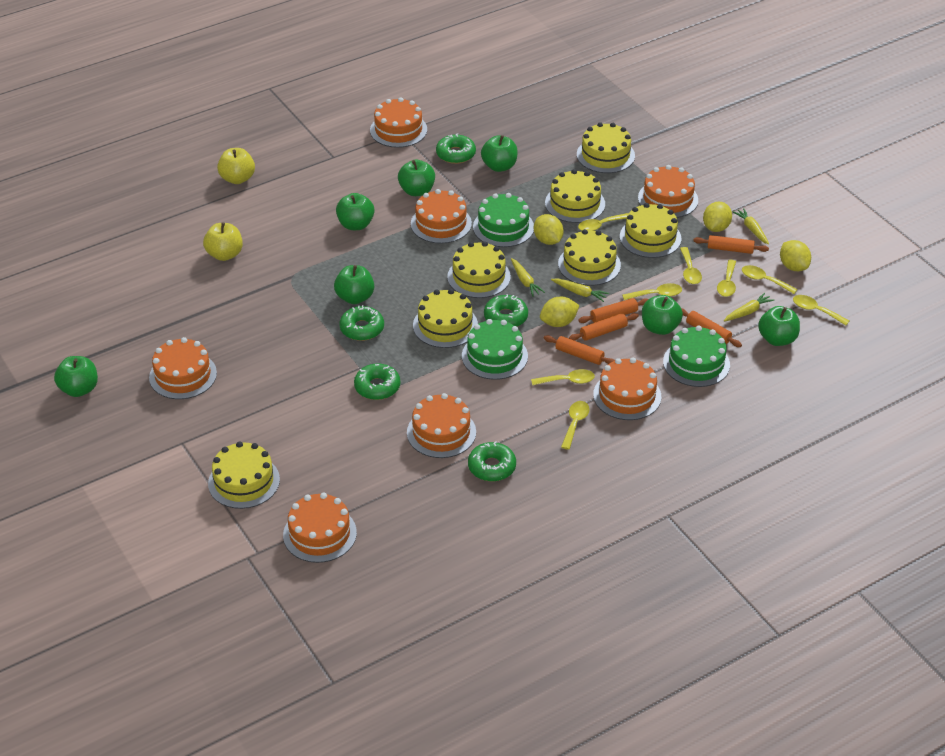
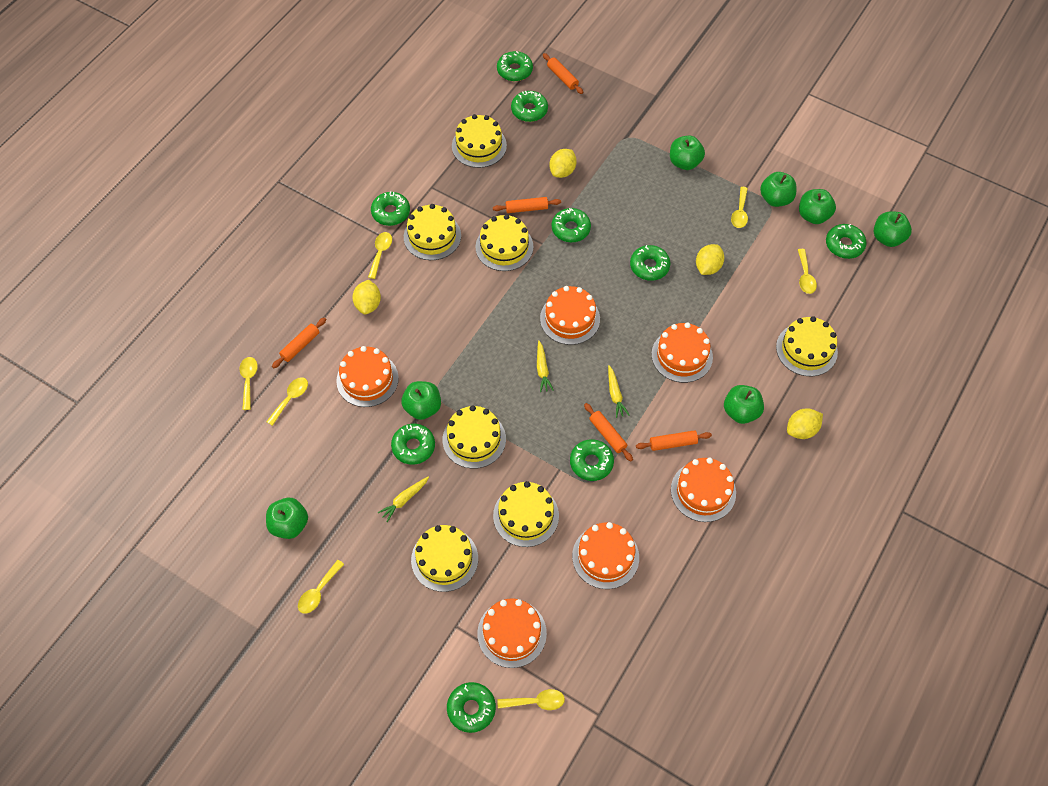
green cake: [462,319,528,380] [473,193,534,247] [663,326,730,387] = 3 -> none = 0
green donut: [340,305,384,341] [354,363,400,400] [436,133,476,164] [468,441,516,481] [484,294,528,327] = 5 -> [371,192,410,226] [391,424,435,465] [447,682,496,733] [497,51,533,81] [511,91,548,122] [552,208,591,242] [570,439,614,481] [630,245,670,281] [826,224,867,259] = 9
orange cake: [149,337,217,399] [283,493,357,563] [370,97,427,148] [407,393,476,458] [411,189,472,244] [593,358,661,420] [638,165,698,218] = 7 -> [336,346,399,407] [477,598,547,668] [540,286,600,345] [572,522,639,589] [652,322,713,383] [671,458,736,522] = 6
yellow apple: [203,222,243,261] [217,148,255,184] = 2 -> none = 0
yellow carrot: [511,258,545,297] [551,279,609,302] [724,293,774,321] [733,208,769,244] = 4 -> [378,476,429,522] [537,340,554,392] [608,365,629,418] = 3
yellow spoon: [531,369,595,385] [561,401,590,450] [578,213,629,231] [622,283,682,300] [680,247,702,284] [717,260,736,297] [742,265,798,294] [793,295,849,325] = 8 -> [240,357,258,410] [266,377,308,426] [298,560,344,614] [368,232,392,279] [497,689,565,710] [731,187,748,228] [798,249,817,294] = 7

